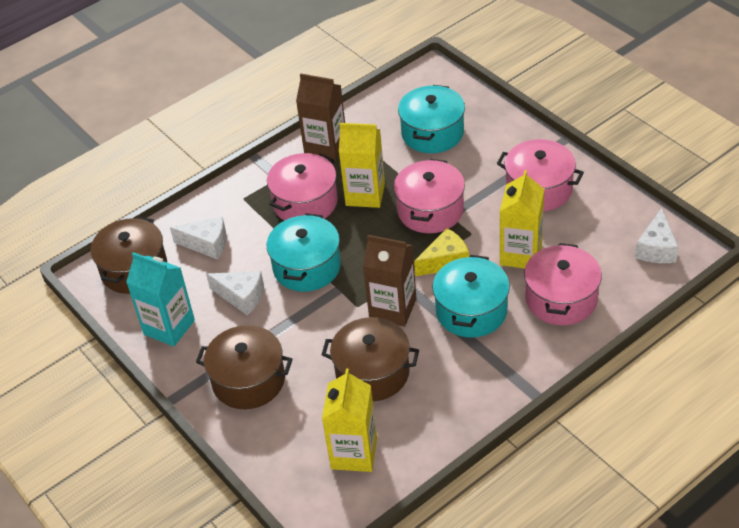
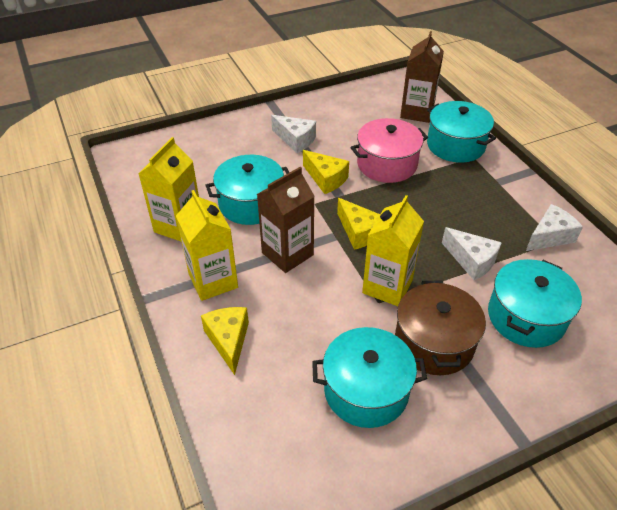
brown pot: [91,217,167,294] [196,325,293,409] [321,317,419,401] = 3 -> [395,281,486,375] = 1
pink pot: [267,153,338,221] [394,159,465,233] [497,139,584,211] [524,243,602,325] = 4 -> [351,118,428,183] = 1
turquoise carton: [126,252,195,347] = 1 -> none = 0
turquoise pot: [267,214,341,292] [398,85,465,153] [432,255,510,338] = 3 -> [205,155,290,225] [312,327,427,428] [427,101,496,163] [488,259,582,348] = 4
yellow cheese: [414,228,469,276] = 1 -> [201,307,249,375] [303,150,349,194] [337,198,380,250] = 3

